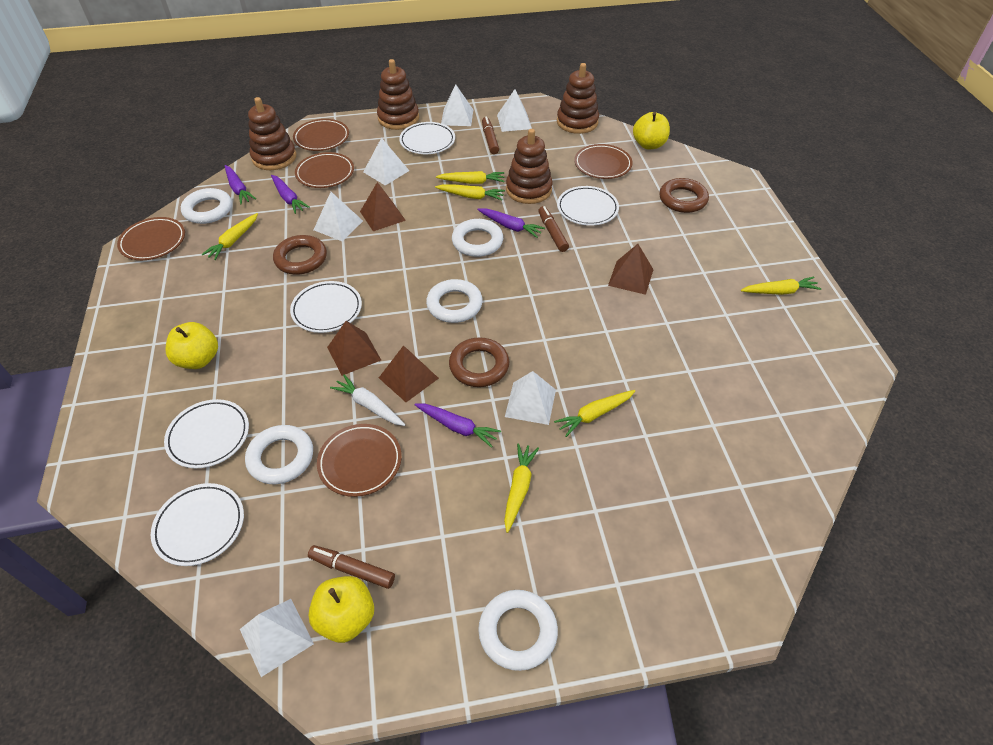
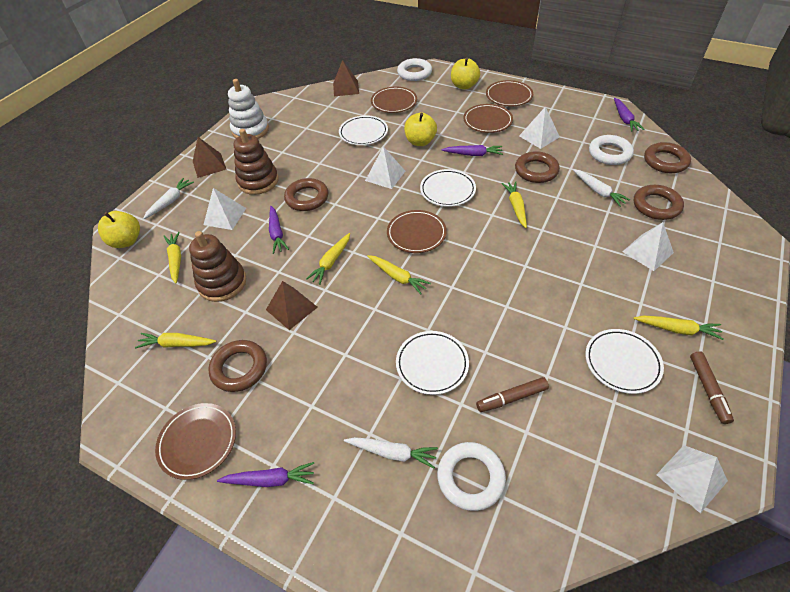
brown marker: [308,545,395,589] [482,117,499,154] [538,206,569,252] = 3 -> [476,377,549,412] [690,352,734,424] = 2
brown pyramid: [327,321,381,376] [360,182,406,231] [379,345,439,402] [608,244,654,295] = 4 -> [193,137,227,178] [266,281,318,330] [333,60,359,96] = 3
brown ring: [273,235,327,275] [449,337,509,387] [659,178,709,213] = 3 -> [208,340,267,392] [284,178,328,211] [515,151,560,183] [634,185,684,220] [644,142,691,173] = 5
brown stacking toy: [248,97,296,170] [377,59,419,130] [506,129,552,204] [557,63,599,134] = 4 -> [189,231,246,302] [234,129,279,195] = 2
white carrot: [330,375,405,426] = 1 -> [143,178,194,219] [344,437,438,469] [573,169,630,207] = 3
white plate: [151,483,244,566] [164,399,249,468] [290,281,362,333] [399,122,455,154] [557,186,619,226] = 5 -> [339,115,388,145] [396,331,469,395] [420,169,476,207] [585,329,664,394] = 4
white pyramid: [240,599,314,677] [314,192,363,241] [363,137,409,186] [441,84,473,126] [497,89,532,132] [505,371,556,425] = 6 -> [203,188,246,230] [365,146,405,189] [519,106,560,149] [622,222,674,271] [656,445,728,513] = 5
white ring: [181,188,232,224] [245,425,313,484] [426,279,483,323] [452,219,503,257] [478,590,558,671] = 5 -> [397,58,432,81] [437,442,506,511] [589,135,634,165] = 3
white stacking toy: none = 0 -> [228,79,269,139] = 1

